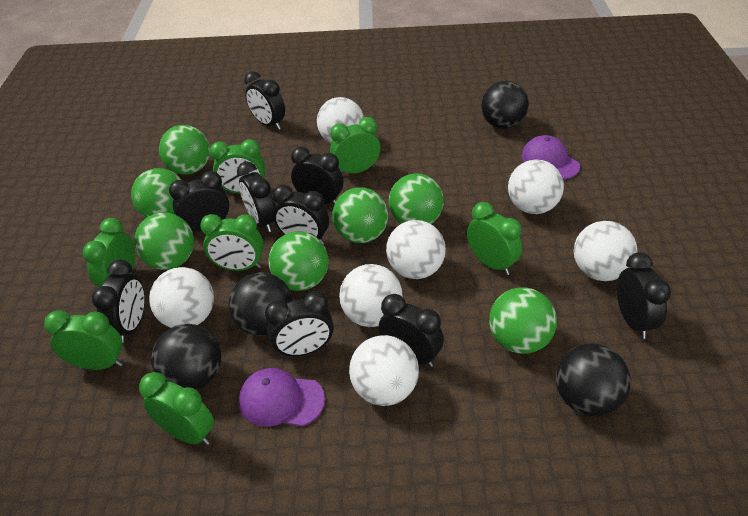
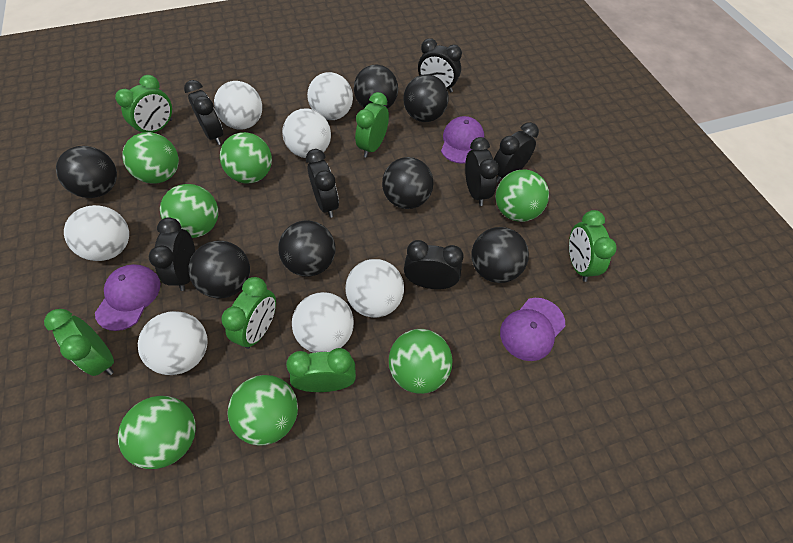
black ball: [151,324,221,390] [229,272,292,336] [481,81,529,129] [556,343,631,416] = 4 -> [56,146,117,198] [188,241,250,298] [278,220,335,277] [354,65,398,109] [382,157,433,209] [403,74,449,122] [471,227,529,283] = 7
black clock: [92,260,145,343] [169,171,229,231] [237,162,275,232] [245,71,285,130] [265,291,334,357] [273,185,329,244] [291,147,343,205] [379,294,444,367] [617,252,671,339] = 9 -> [149,217,195,291] [184,80,223,145] [306,149,339,218] [404,240,464,289] [418,38,462,93] [465,137,499,206] [494,122,539,183] = 7
green clock: [44,310,123,370] [83,218,135,287] [139,372,214,445] [200,214,263,271] [210,139,265,193] [330,117,380,174] [467,202,522,275] = 7 -> [44,309,114,376] [115,75,172,133] [221,277,276,349] [286,348,356,392] [355,92,389,158] [569,210,617,282] = 6
purple cap: [239,368,325,427] [521,135,580,179] = 2 -> [95,264,160,331] [441,116,484,164] [500,298,565,361] = 3

